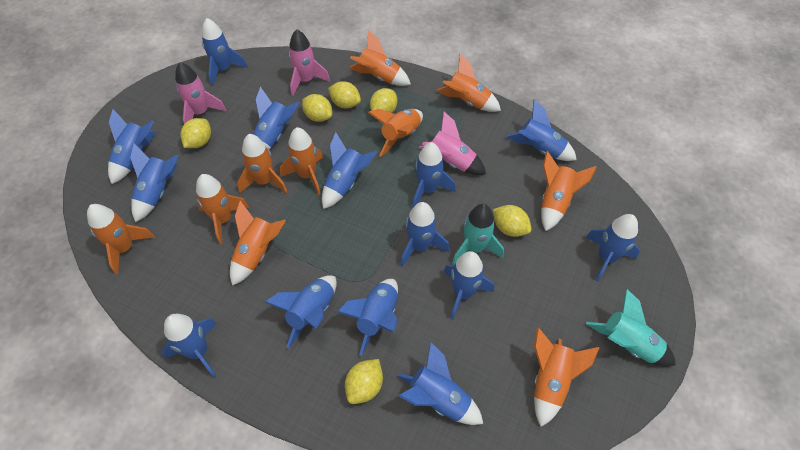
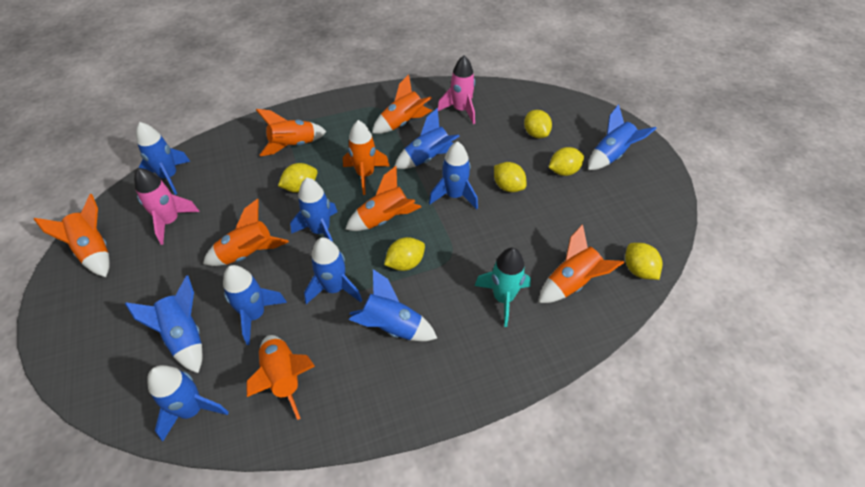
blue rocket: [108,109,156,184] [130,143,178,222] [161,314,217,377] [202,18,248,86] [253,86,300,149] [264,275,337,349] [322,132,377,209] [337,279,398,356] [398,342,483,425] [400,202,449,267] [412,142,456,208] [444,251,494,320] [506,99,577,161] [586,214,640,282] = 14 -> [125,276,202,373] [136,122,190,195] [147,365,229,441] [223,265,287,345] [290,177,337,242] [304,237,362,304] [349,269,437,341] [395,108,460,169] [429,141,478,209] [588,104,657,170] = 10
orange rocket: [87,204,155,275] [196,174,250,244] [230,201,286,286] [237,134,287,193] [280,127,323,195] [350,30,411,86] [368,109,423,157] [436,54,501,112] [534,327,600,427] [541,151,597,231] = 10 -> [34,194,110,277] [203,199,289,266] [246,335,315,420] [256,109,327,156] [343,120,390,195] [345,166,421,231] [372,74,432,134] [539,224,624,303] = 8
pink rocket: [175,62,226,124] [289,29,330,96] [419,112,486,175] = 3 -> [134,168,199,245] [438,55,475,124] = 2
turquoise rocket: [452,204,504,265] [586,289,676,367] = 2 -> [475,248,531,327] = 1

